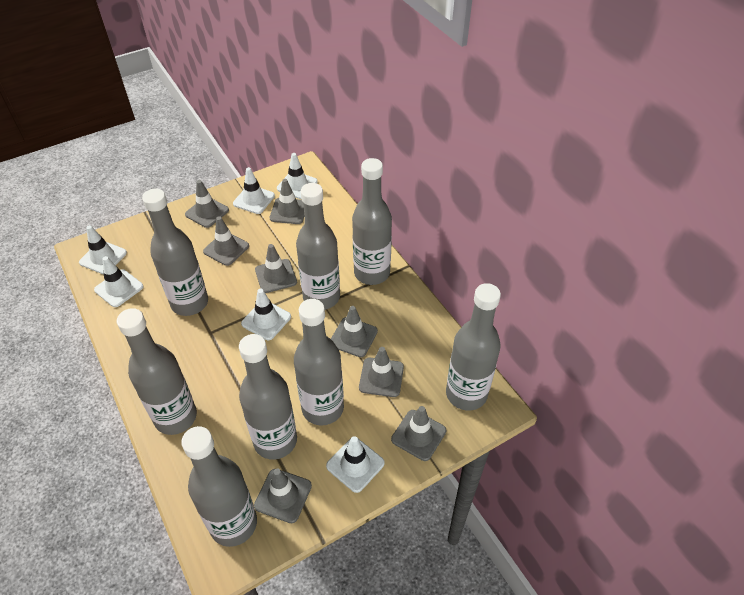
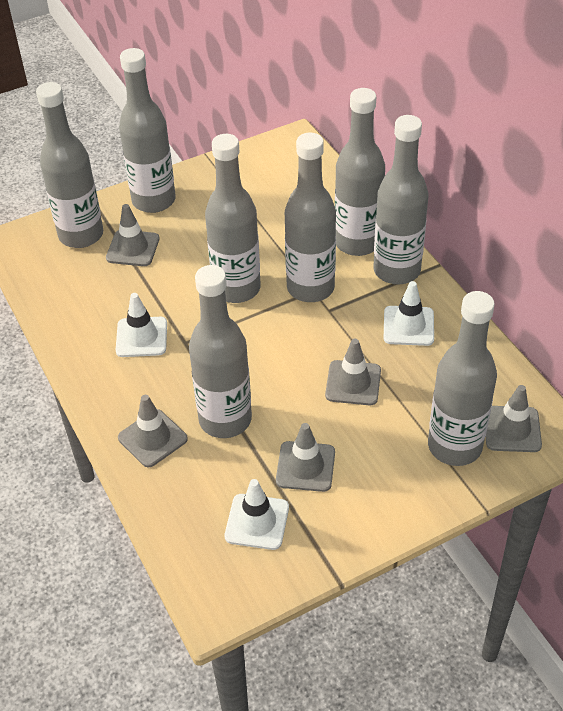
grey traffic cone: [185,180,229,228] [203,216,249,266] [254,469,312,523] [255,244,297,293] [270,179,304,224] [331,306,378,357] [359,347,404,397] [391,406,446,461] = 8 -> [106,204,160,266] [118,395,188,467] [276,423,335,492] [325,339,381,405] [486,385,542,452] = 5
white traffic cone: [79,225,127,274] [94,256,143,307] [233,167,275,214] [241,289,291,340] [277,153,318,199] [326,436,385,493] = 6 -> [116,293,167,357] [225,479,289,550] [384,281,434,346] = 3

